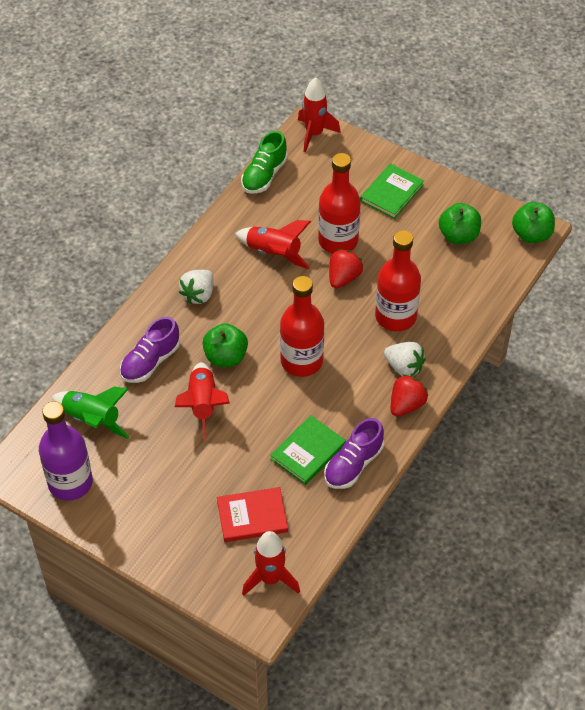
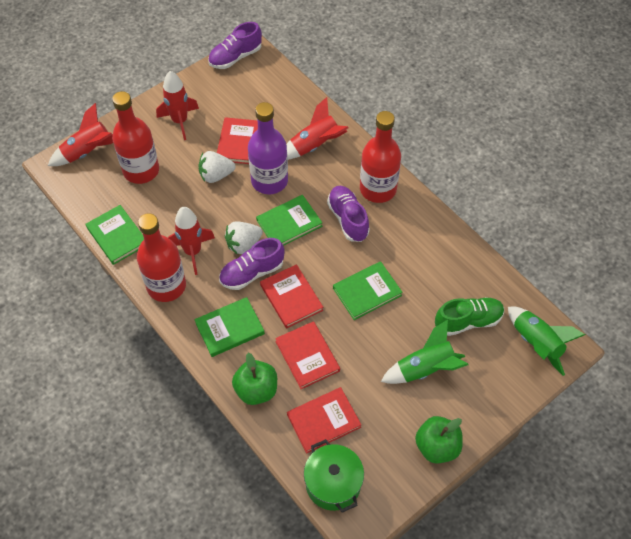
green apple: [202,323,248,367] [439,203,481,244] [512,202,555,243] = 3 -> [232,353,277,405] [415,416,463,464] = 2
green book: [270,415,346,485] [360,163,424,219] = 2 -> [85,205,144,265] [194,297,265,357] [256,195,322,246] [333,261,403,320] = 4
green pot: none = 0 -> [304,439,364,513] = 1
green rocket: [52,387,129,439] = 1 -> [381,320,469,384] [508,307,585,376] = 2
purple shoe: [120,317,180,383] [324,418,384,489] = 2 -> [208,22,262,69] [219,238,285,290] [327,186,370,242] = 3
red book: [217,487,288,542] = 1 -> [217,117,258,164] [260,264,323,329] [275,321,340,389] [287,387,361,454] = 4
red strawberry: [329,249,363,289] [391,374,428,417] = 2 -> none = 0

